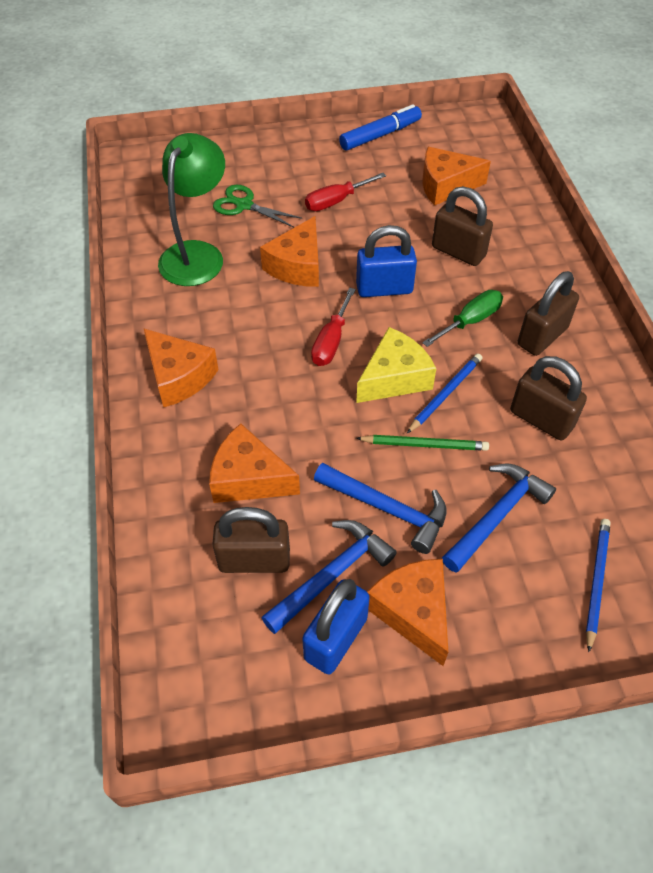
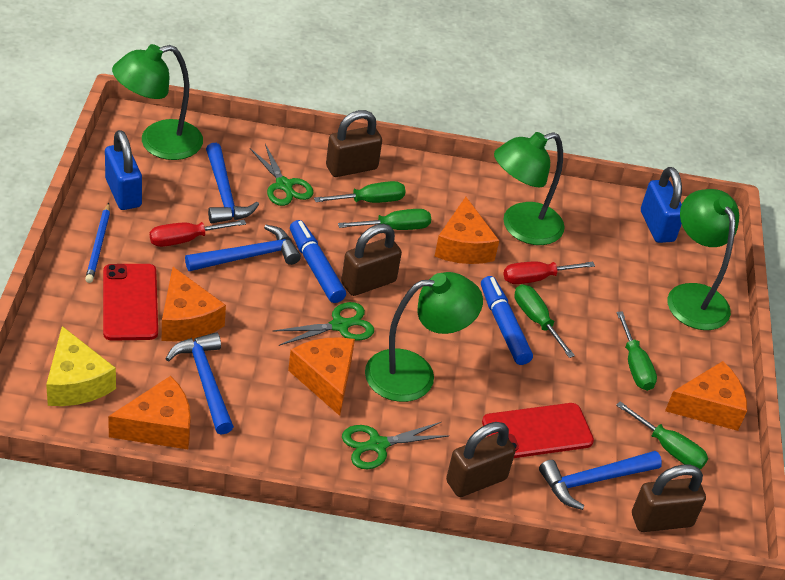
blue hammer: [261,520,397,634] [314,463,446,554] [442,464,556,573] = 3 -> [166,332,234,435] [185,225,301,271] [206,143,259,224] [539,451,662,510] = 4
blue marker: [339,104,422,151] = 1 -> [290,220,346,303] [481,276,533,365] = 2
blue pencil: [407,354,482,433] [586,519,611,652] = 2 -> [85,203,110,283] = 1
green lamp: [158,133,225,286] = 1 -> [112,44,203,160] [365,272,483,402] [494,132,565,245] [668,189,739,330] = 4
green pencil: [356,435,489,451] = 1 -> none = 0
green scissors: [213,185,302,228] = 1 -> [250,144,314,206] [273,302,374,346] [342,422,448,469] = 3
green screwdriver: [422,290,503,347] = 1 -> [314,181,406,203] [338,209,431,230] [514,284,575,358] [616,311,657,391] [616,401,708,469] = 5
red phone: none = 0 -> [103,264,158,341] [482,403,594,458] = 2

